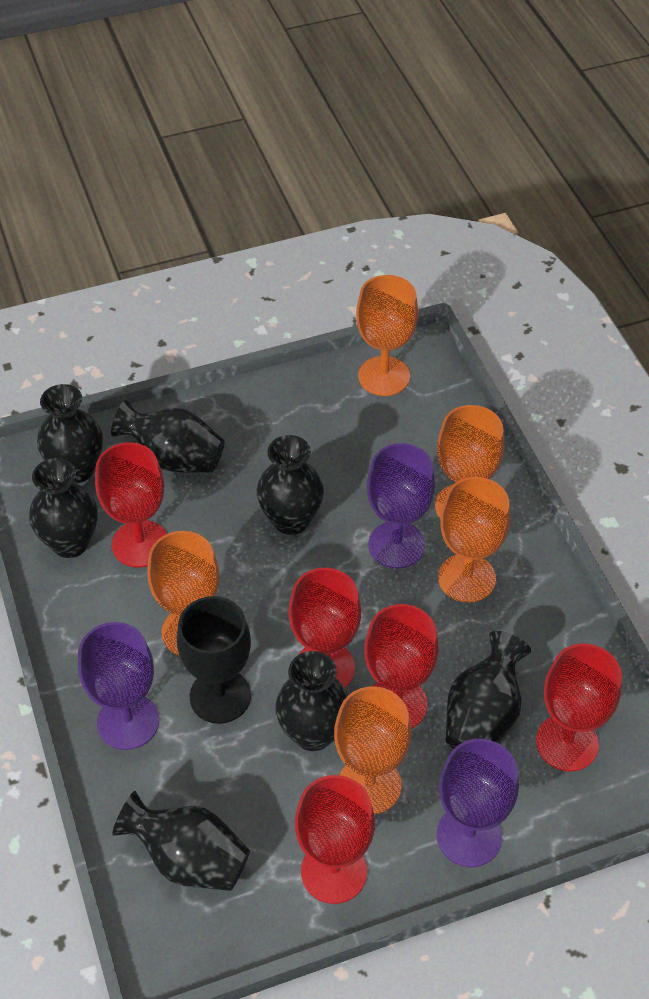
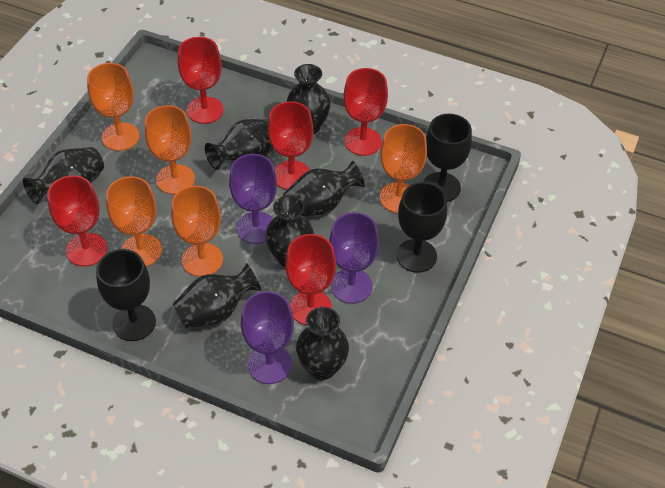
black goblet: [177,596,251,724] = 1 -> [96,249,156,341] [396,182,447,273] [423,113,472,202] = 3

